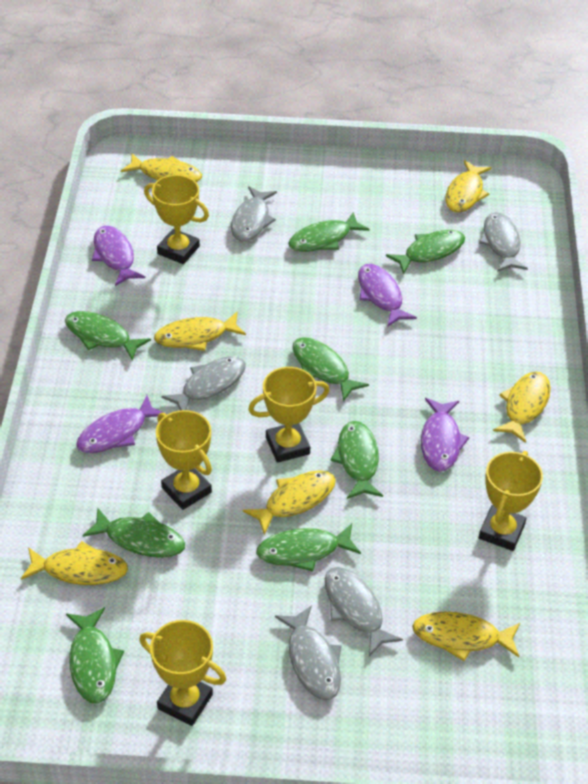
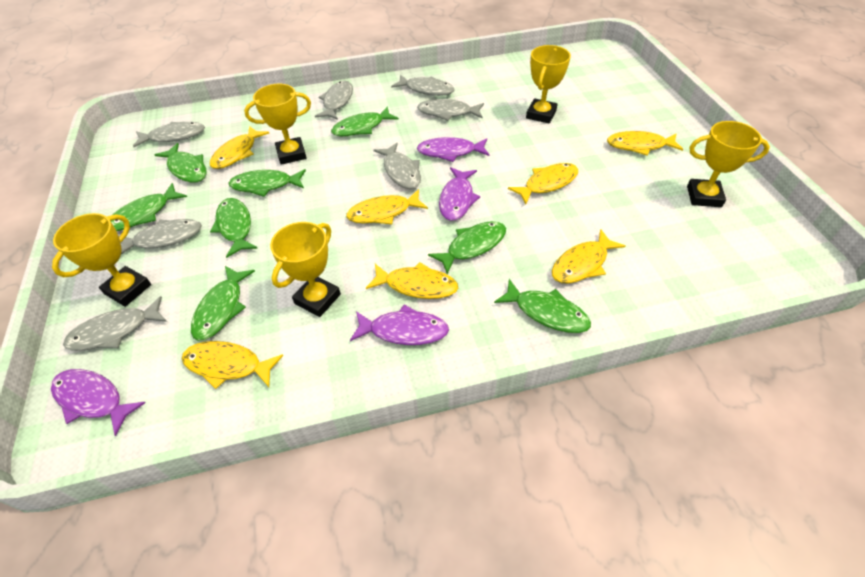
grey fish: [161,356,246,410] [231,186,277,242] [275,605,342,700] [325,567,403,657] [479,212,528,272] = 5 -> [63,296,167,351] [121,219,202,254] [133,122,205,147] [315,81,353,120] [373,143,421,189] [391,75,455,96] [417,99,484,121] = 7

